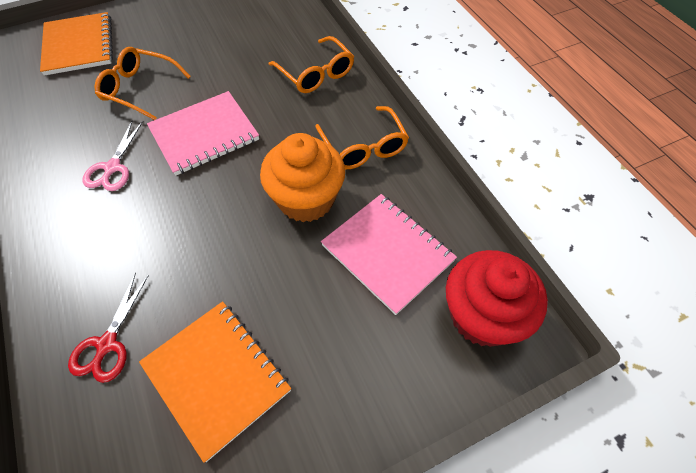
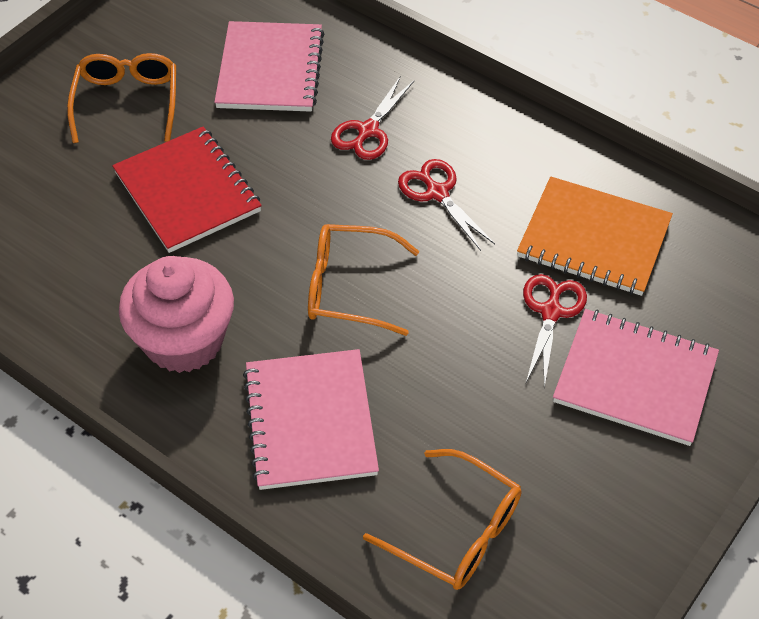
orange cupcake: [260,133,345,222] = 1 -> none = 0
orange notebook: [40,12,113,76] [139,301,291,463] = 2 -> [517,176,673,296] = 1
pink cupcake: none = 0 -> [119,256,234,373] = 1
pink notebook: [147,91,259,176] [321,194,457,315] = 2 -> [214,21,324,112] [243,349,379,490] [553,309,719,446] = 3
pink scissors: [83,121,143,191] = 1 -> none = 0
red cupcake: [446,250,548,347] = 1 -> none = 0
red notebook: none = 0 -> [112,126,262,253] = 1
red scissors: [68,273,149,383] = 1 -> [331,77,414,160] [398,159,495,251] [523,274,587,388] = 3

